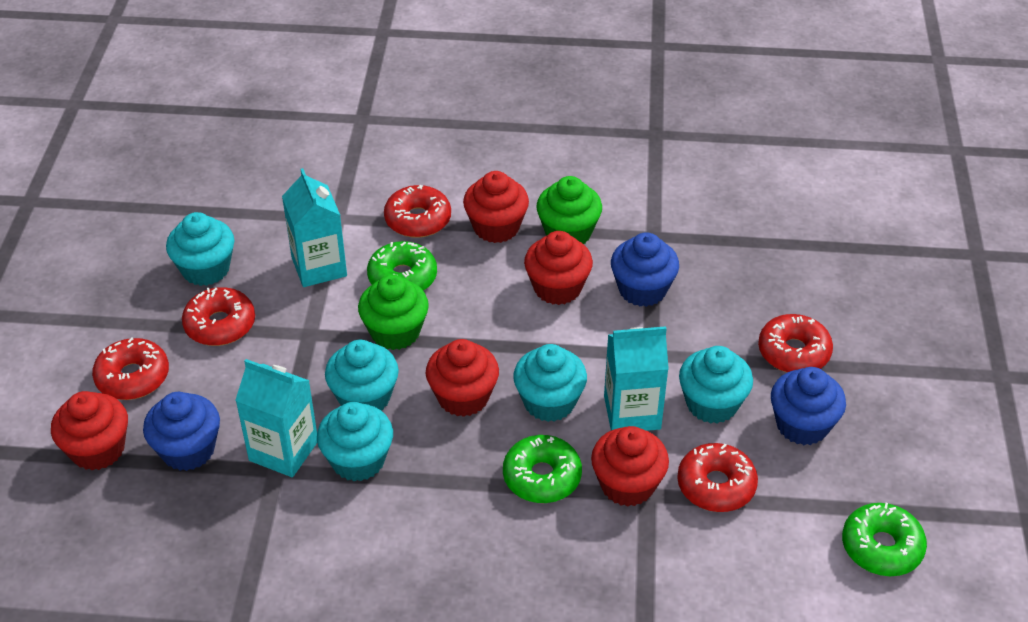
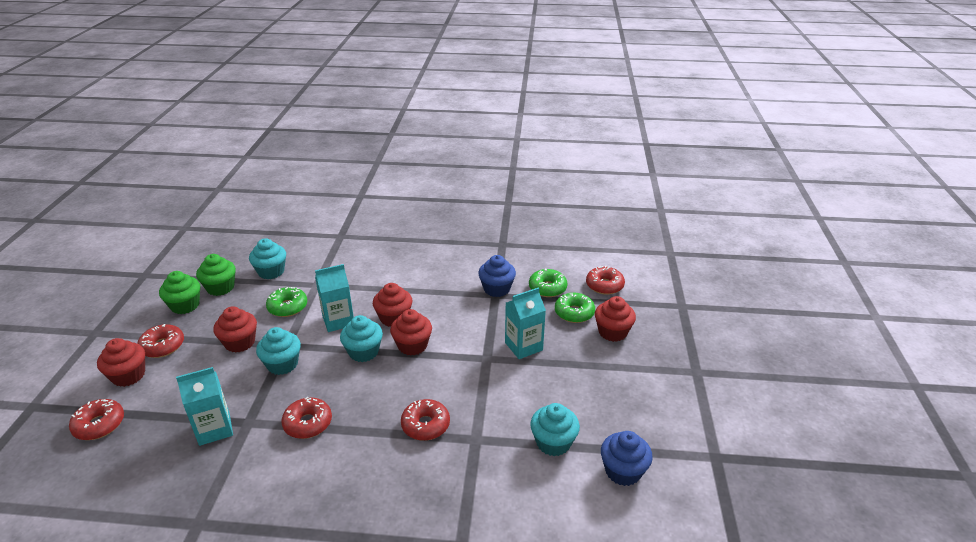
blue cupcake: [143,392,220,471] [611,232,679,307] [771,367,846,445] = 3 -> [478,255,516,297] [601,431,653,486] = 2
turquoise cupcake: [166,212,235,286] [317,402,393,481] [325,340,399,410] [513,344,587,422] [679,346,753,424] = 5 -> [249,238,286,279] [256,327,301,375] [340,315,383,362] [530,403,580,456] = 4

